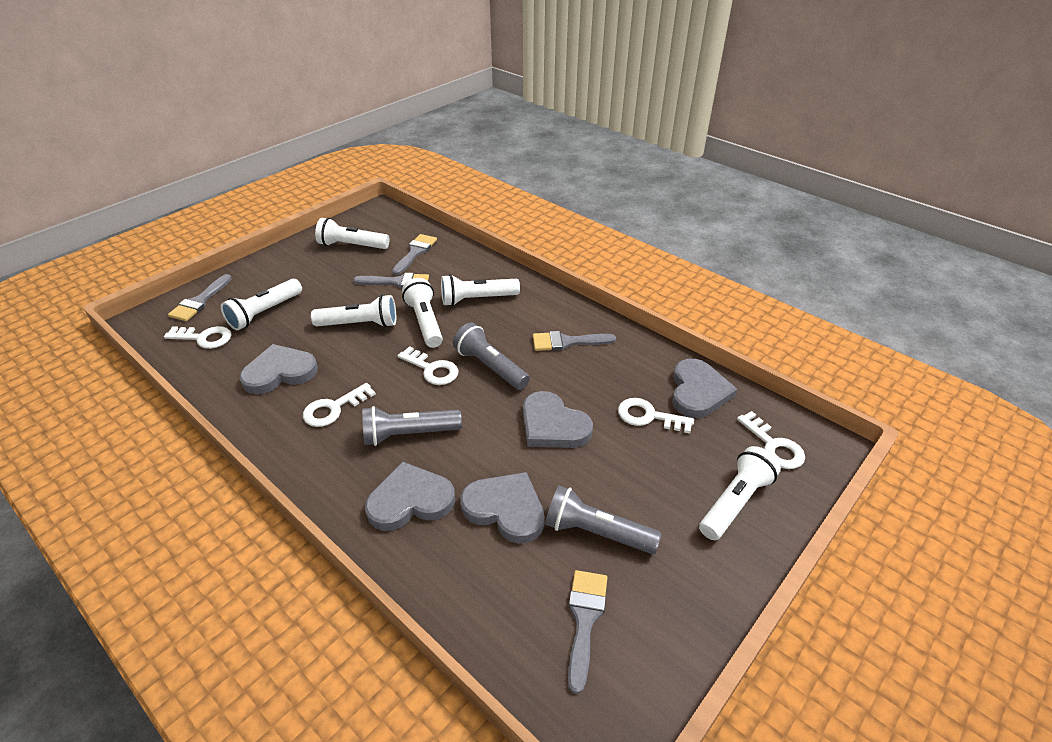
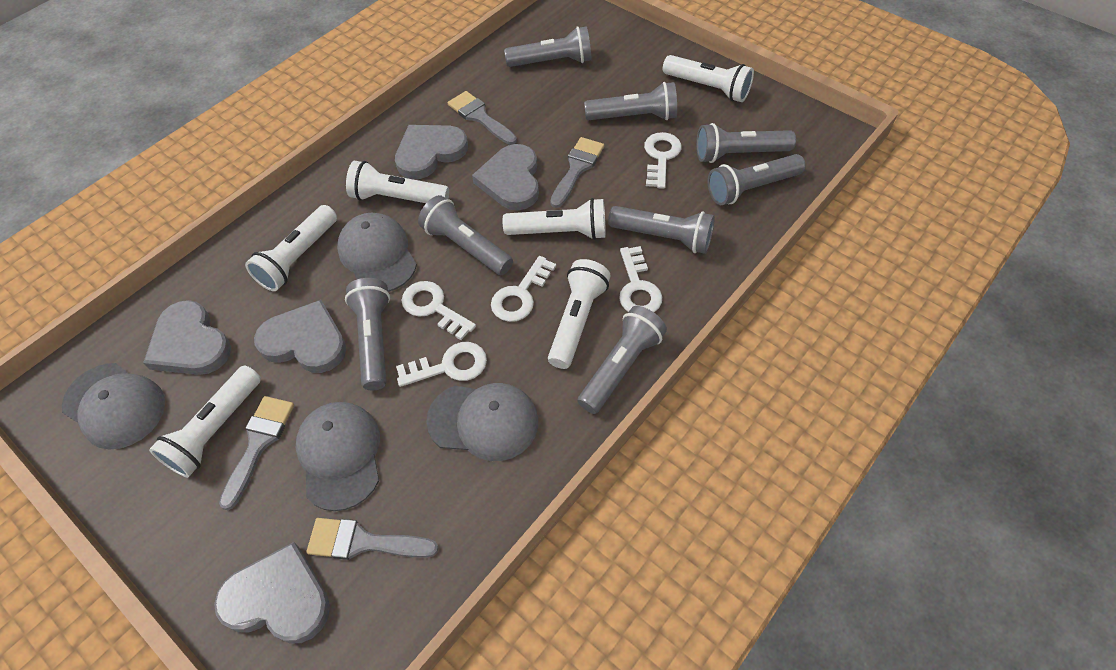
grey brush: [168,274,232,321] [353,273,429,289] [392,234,437,275] [533,331,616,351] [568,570,607,694] = 5 -> [219,396,294,510] [306,518,439,560] [448,91,517,145] [550,137,604,208] = 4
grey cap: none = 0 -> [62,363,165,450] [296,402,380,511] [337,213,417,292] [426,383,538,461] = 4
grey flashlight: [362,406,462,446] [453,323,530,390] [545,486,661,554] = 3 -> [345,278,390,390] [418,195,513,275] [504,26,592,67] [577,306,667,414] [584,82,677,120] [608,206,715,254] [696,123,796,163] [708,154,806,205] = 8

